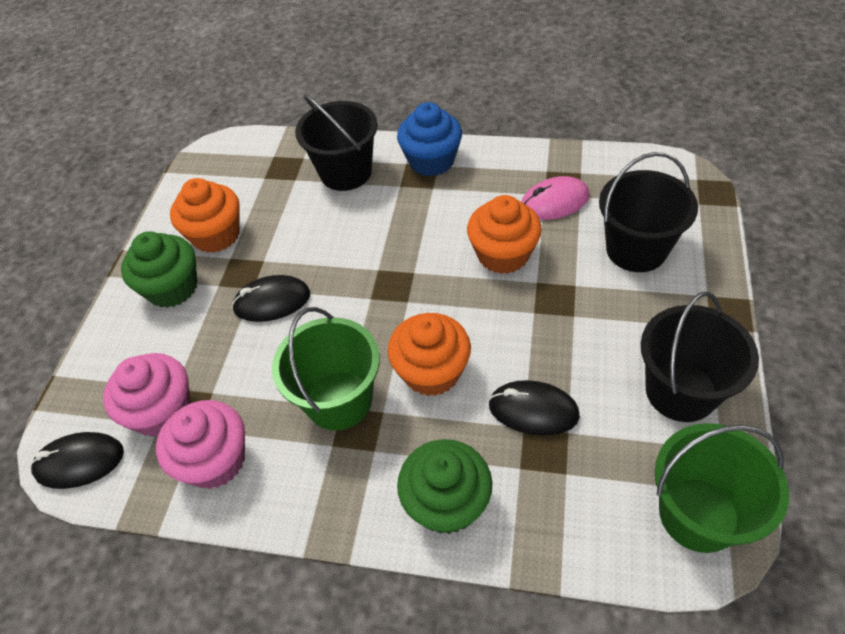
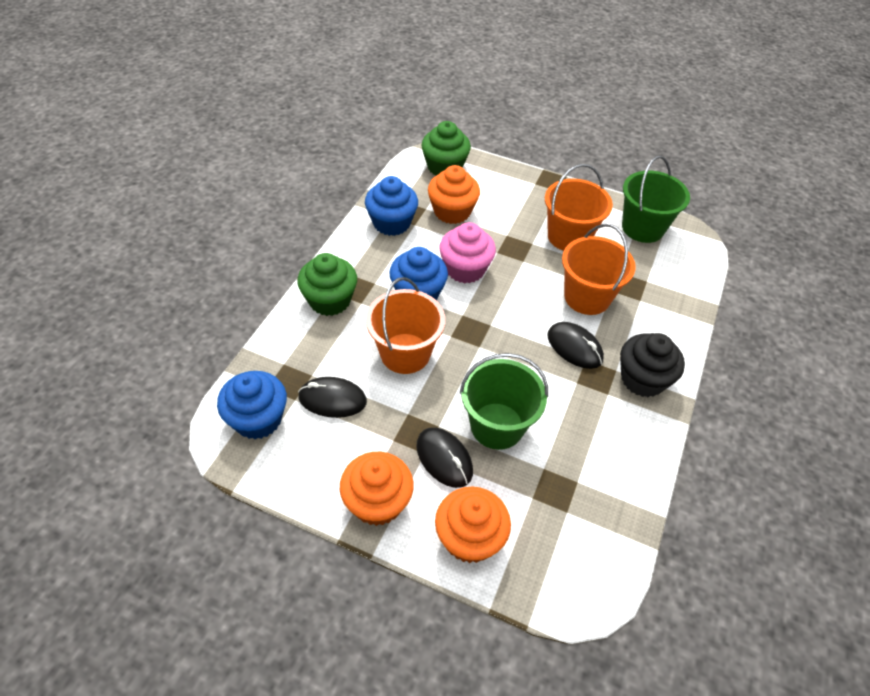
black bucket: [295,94,378,191] [599,152,698,272] [641,292,759,422] = 3 -> none = 0
black cupcake: none = 0 -> [620,333,685,397] = 1
blue cupcake: [397,102,462,176] = 1 -> [217,371,287,439] [365,176,418,236] [389,247,448,300] = 3
orange bucket: none = 0 -> [366,277,445,374] [545,164,613,251] [562,224,636,315] = 3
pink cupcake: [103,353,190,437] [156,400,245,489] = 2 -> [439,222,496,284] = 1
pink mouse: [521,176,589,220] = 1 -> none = 0

